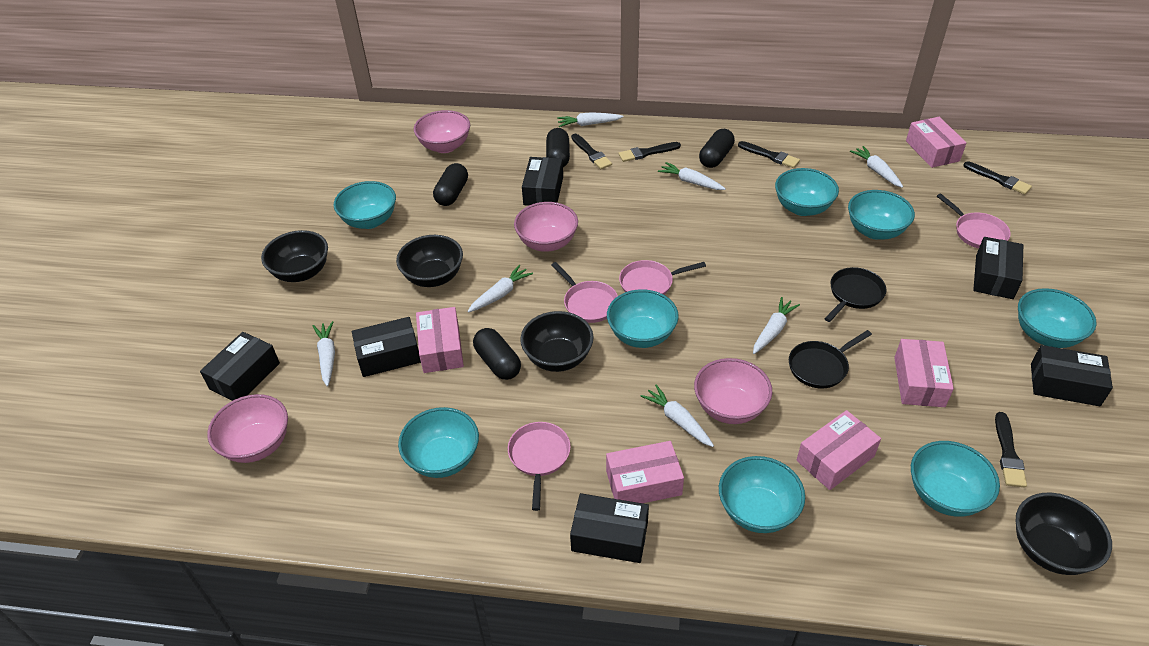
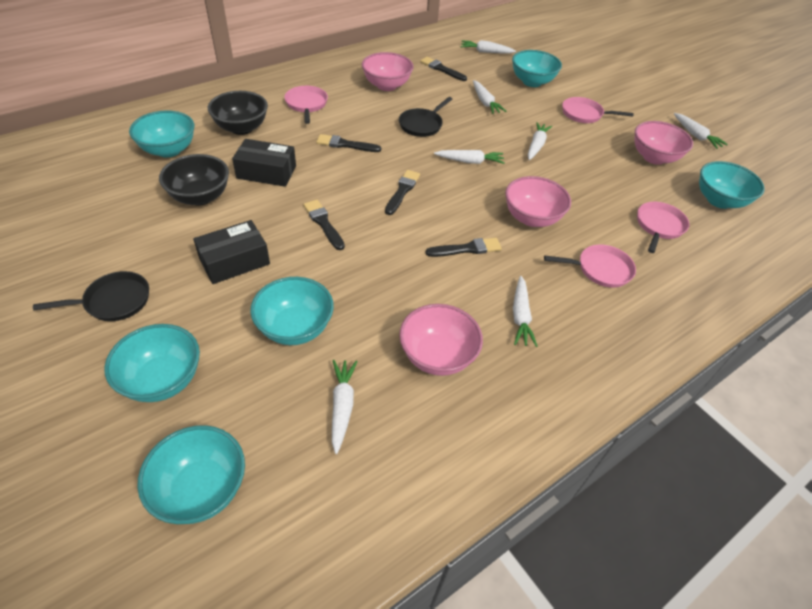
black bowl: [261,230,328,282] [396,235,463,287] [520,311,594,372] [1015,493,1112,575] = 4 -> [159,154,229,205] [208,91,268,135] = 2
black box: [200,332,280,401] [352,317,421,377] [522,157,563,206] [570,493,649,563] [973,237,1023,299] [1031,345,1113,406] = 6 -> [193,220,270,284] [232,139,296,187] = 2
black capsule: [433,163,468,206] [473,328,521,380] [546,128,570,167] [699,129,735,168] = 4 -> none = 0
pink box: [416,307,464,373] [606,441,684,503] [797,410,881,490] [894,339,954,407] [906,117,966,168] = 5 -> none = 0
turquoise bowl: [334,181,396,229] [398,407,479,478] [607,289,679,348] [719,456,805,533] [775,168,839,216] [848,190,915,240] [911,441,1000,517] [1018,288,1097,348] = 8 -> [105,324,200,402] [129,110,194,157] [137,425,245,524] [250,277,334,345] [512,50,562,87] [699,161,765,209] = 6

